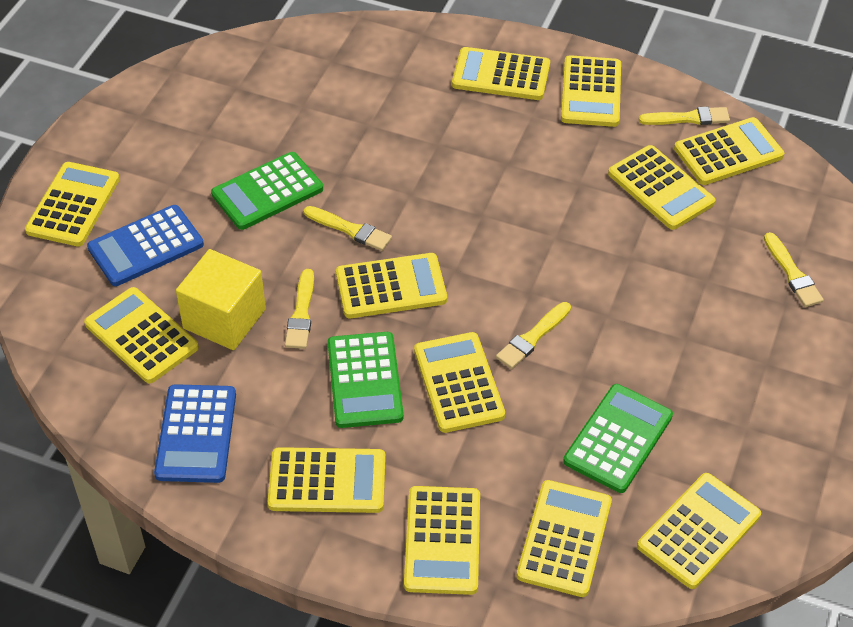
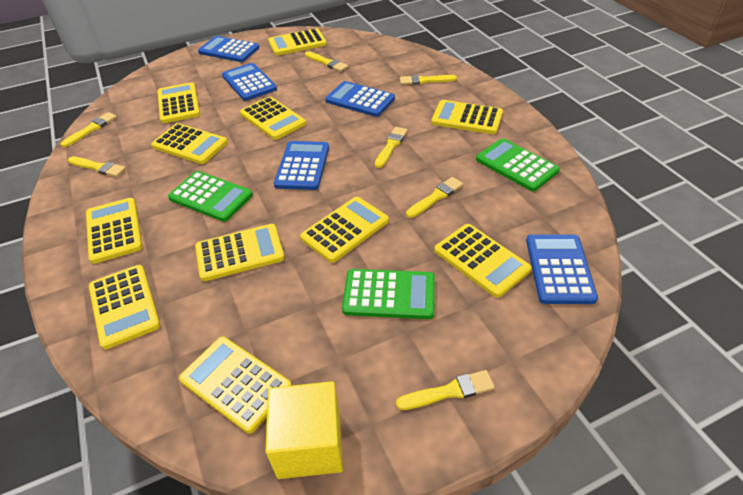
blue calculator: [87,205,204,286] [154,384,236,483] = 2 -> [198,36,259,62] [222,63,277,101] [274,141,329,190] [325,81,395,117] [526,234,598,304] = 5
yellow brush: [285,269,314,349] [304,206,392,251] [496,302,571,369] [639,107,730,125] [764,232,824,307] = 5 -> [61,112,117,147] [68,156,126,177] [305,51,348,72] [375,127,408,168] [396,370,495,410] [400,75,457,85] [406,177,463,218] = 7
yellow calculator: [25,162,120,247] [84,287,199,383] [268,447,386,513] [336,253,447,318] [404,486,480,595] [414,332,505,433] [452,47,550,100] [517,480,612,597] [561,55,621,127] [608,145,716,230] [637,473,761,589] [674,117,784,185] = 12 -> [86,198,143,264] [89,265,160,349] [151,123,228,164] [157,82,200,123] [179,337,292,434] [195,224,285,281] [240,97,306,140] [268,28,327,55] [300,197,389,263] [431,100,503,134] [434,224,531,298] = 11

